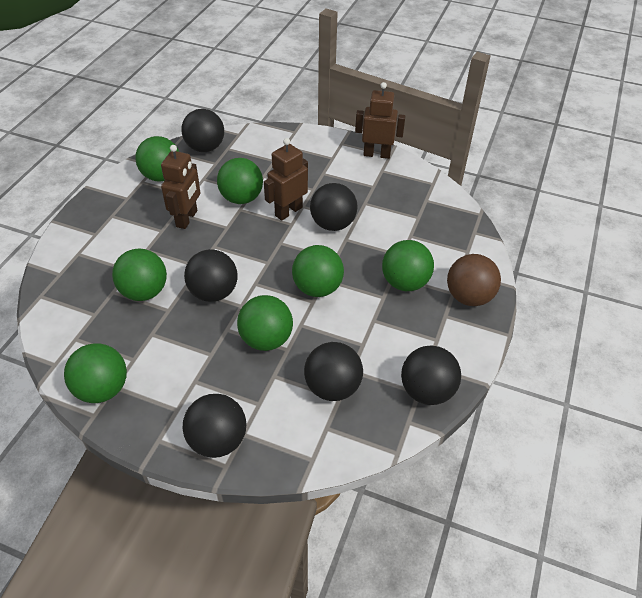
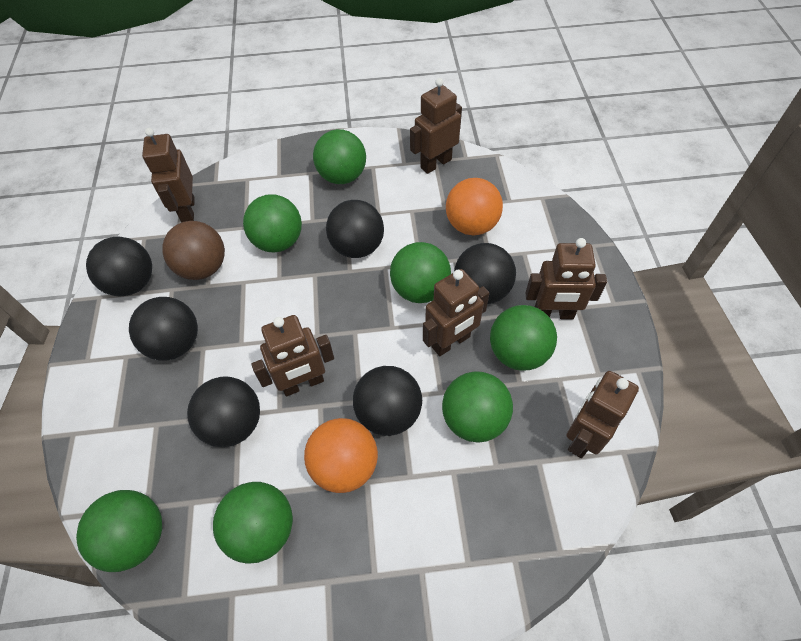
brown robot: [161,145,201,229] [264,138,308,221] [355,82,406,159] = 3 -> [142,128,195,223] [251,315,334,397] [410,78,462,174] [423,269,490,356] [525,238,607,320] [567,371,639,458] = 6
orange ball: none = 0 -> [304,418,378,493] [446,178,503,236] = 2

